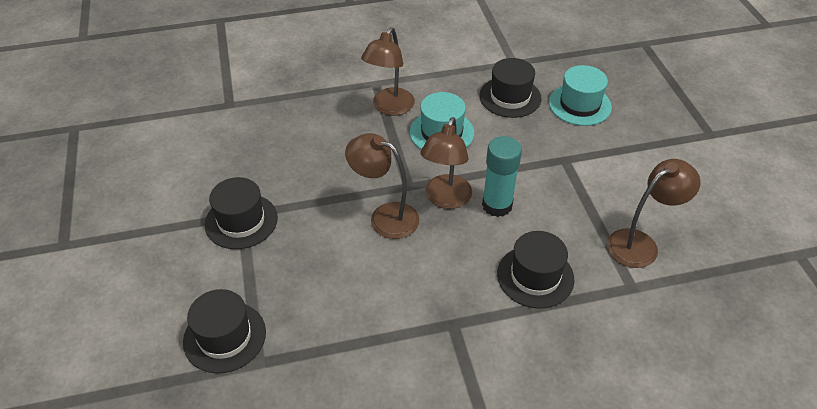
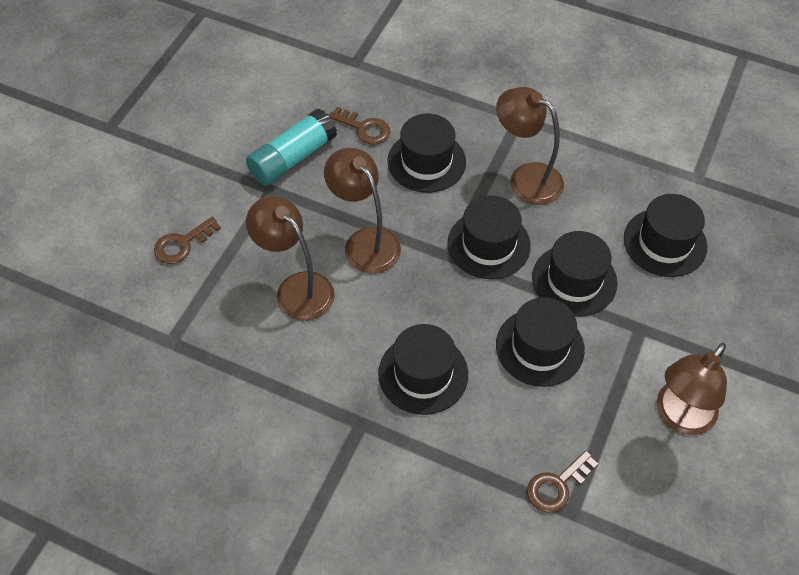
black hat: [183,289,266,373] [205,177,278,249] [480,58,542,118] [497,231,575,309] = 4 -> [378,324,468,415] [387,113,466,193] [447,196,531,279] [496,297,585,387] [532,231,618,316] [624,194,707,277] = 6
brown key: none = 0 -> [154,216,221,264] [329,107,390,145] [527,450,598,513] = 3
turquoise hat: [410,92,474,150] [549,65,612,126] = 2 -> none = 0

